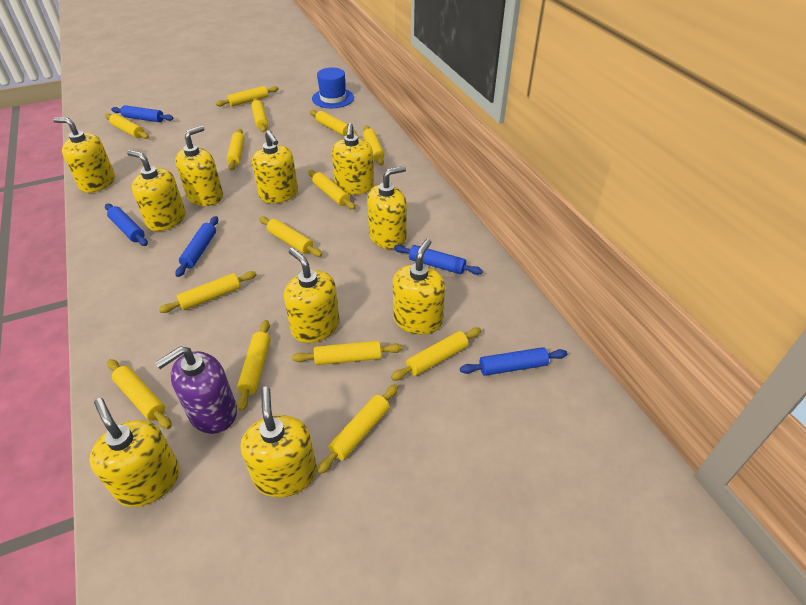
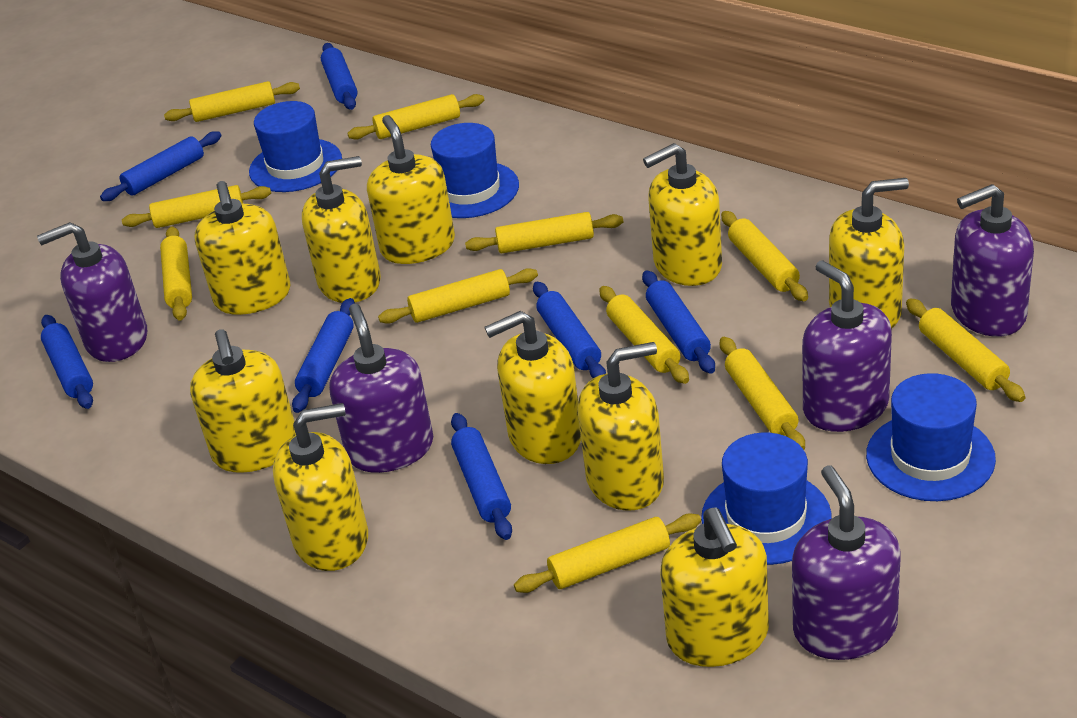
blue hat: [312,67,354,108] = 1 -> [249,101,342,192] [431,123,519,218] [701,433,832,565] [866,373,996,501] = 4
blue rolling pin: [105,204,148,246] [111,105,174,122] [176,216,218,277] [394,245,483,275] [460,347,568,376] = 5 -> [41,315,93,409] [100,131,221,201] [292,298,355,413] [321,43,357,110] [451,413,512,540] [533,281,606,378] [642,270,715,374] = 7
purple soap dispenser: [155,346,237,434] = 1 -> [37,222,147,362] [329,304,434,473] [792,465,901,660] [802,260,892,432] [951,184,1034,337] = 5
yellow rolling pin: [105,113,149,139] [108,359,172,429] [159,271,256,313] [216,86,279,107] [227,129,245,171] [237,320,271,411] [251,98,268,132] [259,217,322,257] [292,341,403,365] [308,170,355,210] [310,110,358,136] [317,384,398,474] [363,125,384,165] [391,328,481,380] = 14 -> [122,185,271,228] [160,226,192,321] [164,81,300,122] [347,94,484,140] [378,268,538,324] [465,212,623,254] [514,513,701,593] [600,286,689,384] [720,337,805,450] [721,211,808,301] [906,298,1025,402] = 11

